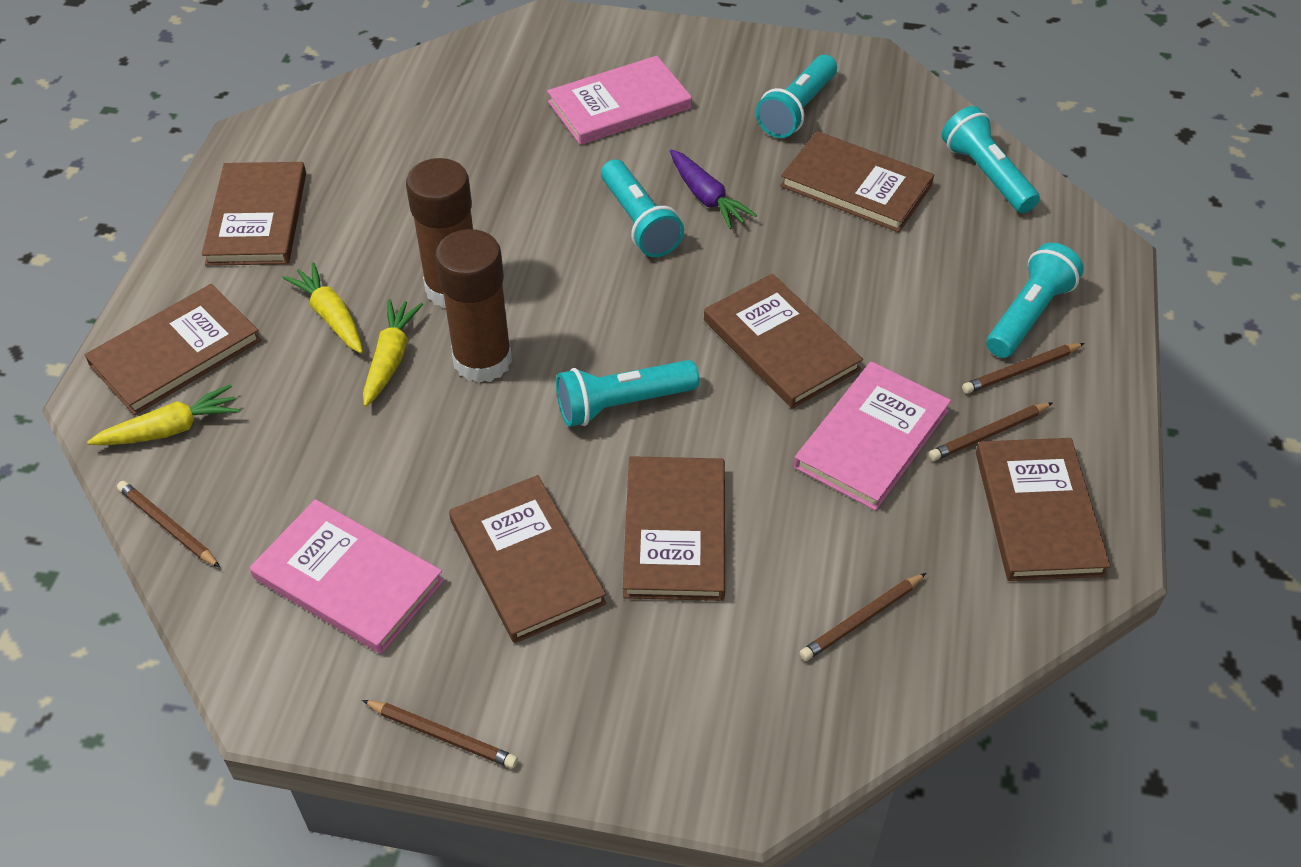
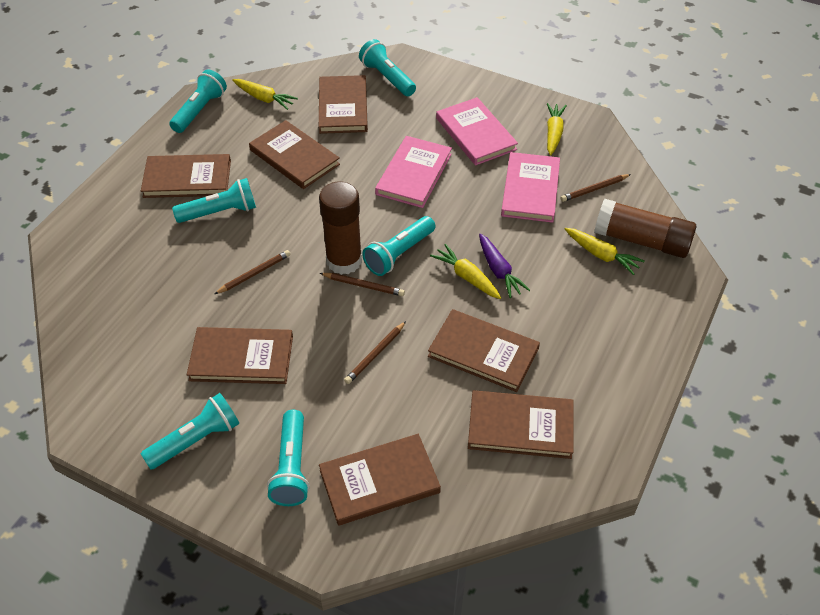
brown pencil: [117,481,220,568] [362,700,518,769] [799,573,926,661] [929,402,1053,461] [962,343,1084,394] = 5 -> [215,250,291,294] [320,273,405,296] [344,321,406,384] [560,174,631,202] = 4
turquoise flashlight: [556,360,699,427] [601,159,684,257] [756,55,837,138] [942,106,1040,213] [987,243,1084,358] = 5 -> [141,393,239,470] [169,69,227,133] [172,178,256,223] [267,410,310,506] [359,39,416,96] [362,216,435,276] = 6
yellow carrot: [87,385,240,445] [282,262,363,353] [363,299,423,407] = 3 -> [232,79,298,110] [430,244,501,299] [547,103,567,156] [565,228,644,275] = 4

